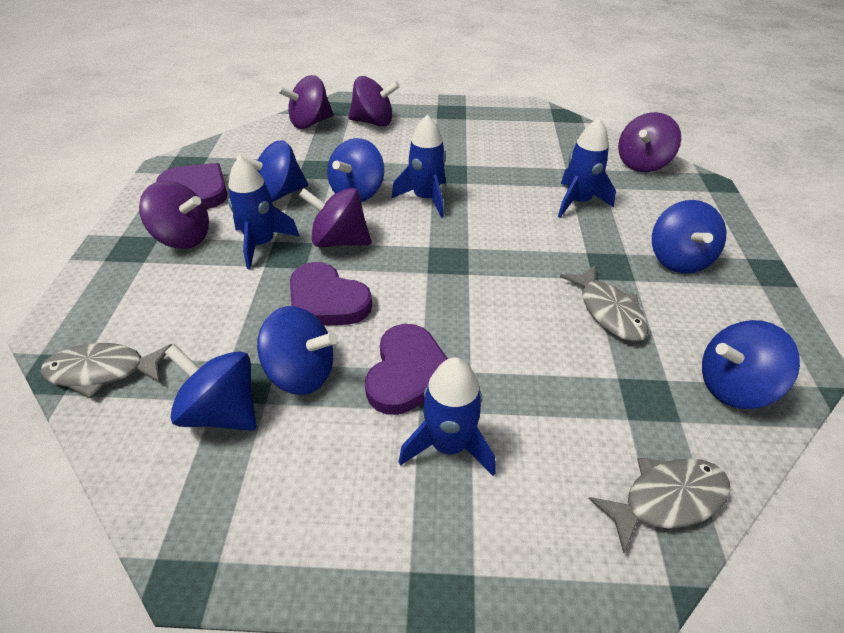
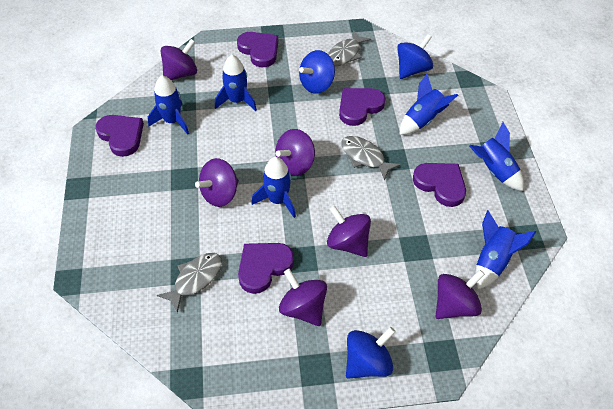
blue rocket: [228,156,299,269] [391,114,446,218] [399,357,496,476] [558,118,616,218] = 4 -> [148,75,189,135] [215,55,257,111] [252,157,296,218] [400,74,458,135] [469,122,524,191] [475,210,536,289] = 6
blue spinning top: [165,344,256,431] [236,140,308,202] [257,306,338,395] [327,138,384,202] [652,200,726,274] [702,320,800,409] = 6 -> [299,50,335,94] [346,327,396,379] [397,34,433,79] = 3
purple heart: [156,163,228,209] [290,262,372,326] [365,324,448,415] = 3 -> [95,115,144,157] [237,32,278,67] [238,243,294,294] [339,88,385,126] [413,163,466,207] = 5
purple spinning top: [139,181,209,249] [278,75,333,129] [299,188,371,247] [348,76,400,127] [618,112,681,172] = 5 -> [161,39,197,80] [195,158,239,207] [276,129,315,176] [279,269,327,326] [327,205,371,257] [436,270,485,319] = 6

